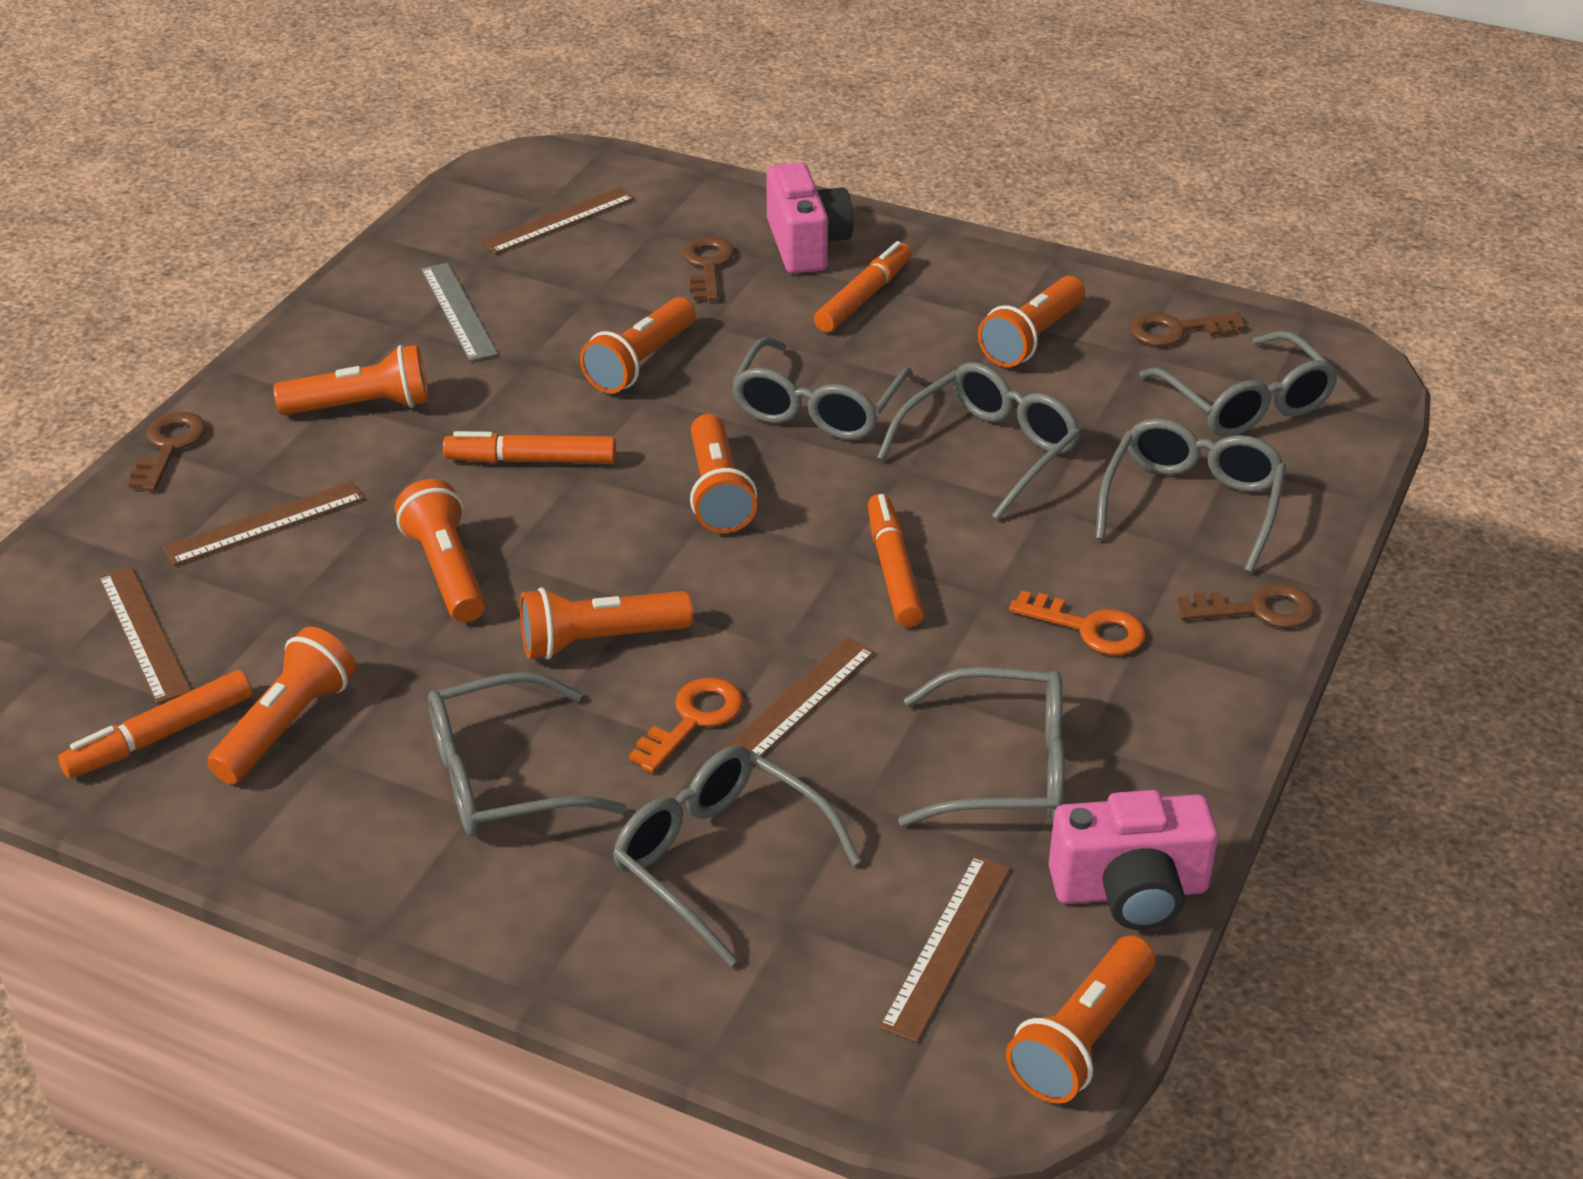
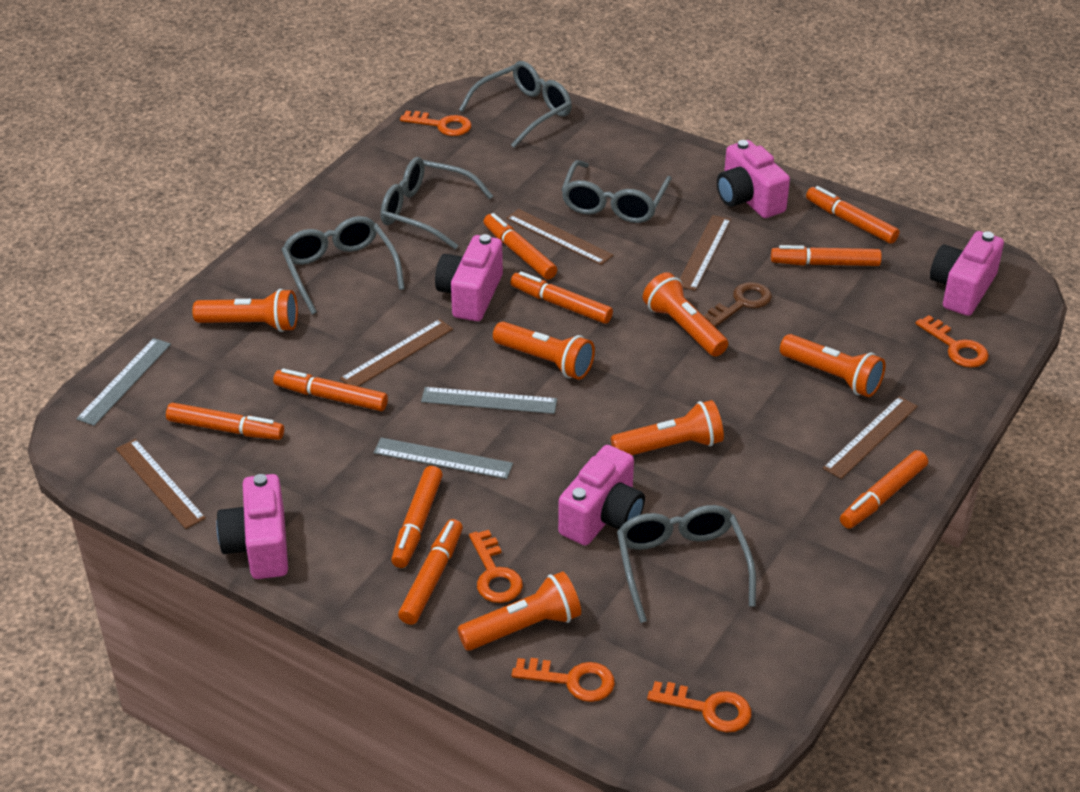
brown key: [128,412,207,491] [682,237,734,301] [1129,312,1246,346] [1177,583,1316,628] = 4 -> [704,282,772,327] = 1
grey glasses: [428,672,627,837] [613,745,861,967] [731,337,913,440] [877,362,1081,520] [898,667,1065,826] [1096,418,1286,573] [1139,331,1338,437] = 7 -> [281,216,405,315] [381,157,493,249] [459,61,572,148] [561,160,672,223] [617,505,756,623] = 5
grey ruler: [421,263,498,361] = 1 -> [76,338,171,426] [374,438,513,479] [421,387,557,414] = 3
orange flashlight: [207,627,356,784] [273,345,429,415] [395,479,486,623] [520,587,693,660] [580,297,696,393] [690,414,757,533] [978,276,1085,367] [1006,936,1155,1103] = 8 -> [192,289,298,332] [457,572,581,651] [493,322,595,380] [611,400,724,455] [643,272,728,357] [780,334,885,397] = 6
orange key: [629,677,743,773] [1009,591,1146,655] = 2 -> [400,111,472,136] [469,530,523,603] [512,658,615,702] [647,681,751,733] [915,315,989,368] = 5
orange marker: [58,670,252,778] [443,431,616,463] [814,241,911,333] [868,494,924,627] = 4 -> [166,403,284,440] [273,368,388,411] [391,466,443,568] [398,519,463,625] [483,213,557,280] [510,271,613,324] [771,245,882,266] [806,186,899,244] [840,450,928,529] = 9
pink camera: [766,163,853,274] [1048,790,1218,930] = 2 -> [216,474,288,579] [435,234,503,321] [558,445,645,545] [717,140,790,218] [930,231,1004,316] = 5

